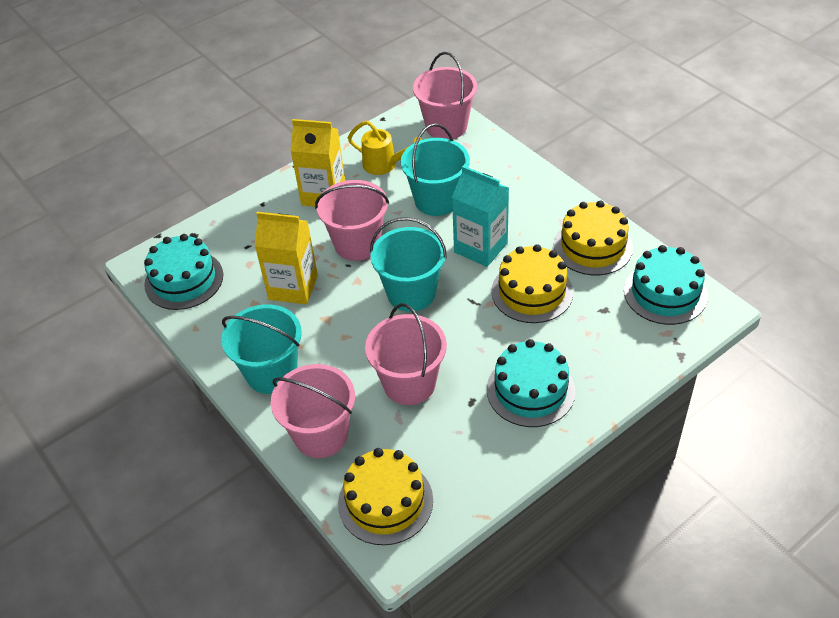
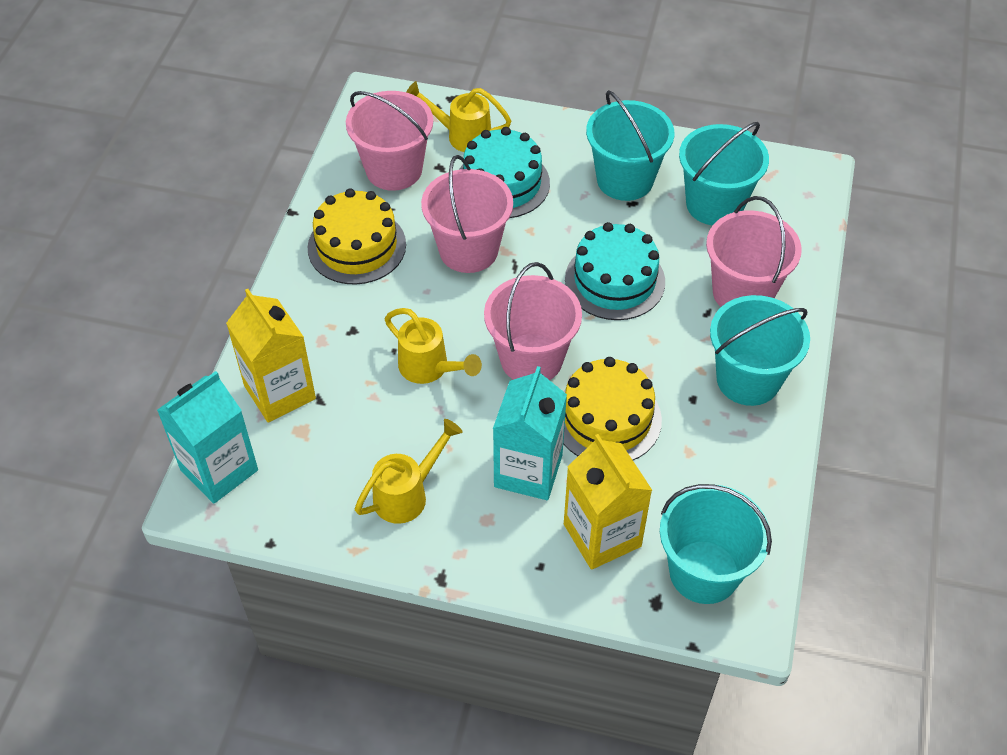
turquoise bucket: [221,304,302,394] [370,217,447,312] [401,123,470,216] = 3 -> [586,90,675,201] [660,484,772,604] [679,122,769,226] [710,295,810,406] = 4
turquoise cake: [144,234,223,310] [487,339,575,427] [624,245,708,325] = 3 -> [459,127,550,218] [565,222,665,320] = 2
turquoise carton: [452,166,509,267] = 1 -> [157,371,258,504] [493,366,567,500] = 2
yellow cake: [338,448,433,545] [491,244,573,323] [554,201,633,275] = 3 -> [308,189,406,285] [563,357,662,460] = 2
yellow watering can: [348,120,422,175] = 1 -> [355,419,463,524] [385,308,482,384] [406,81,511,152] = 3

